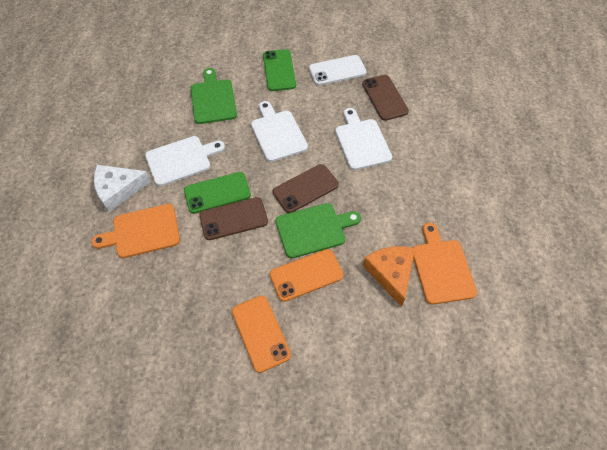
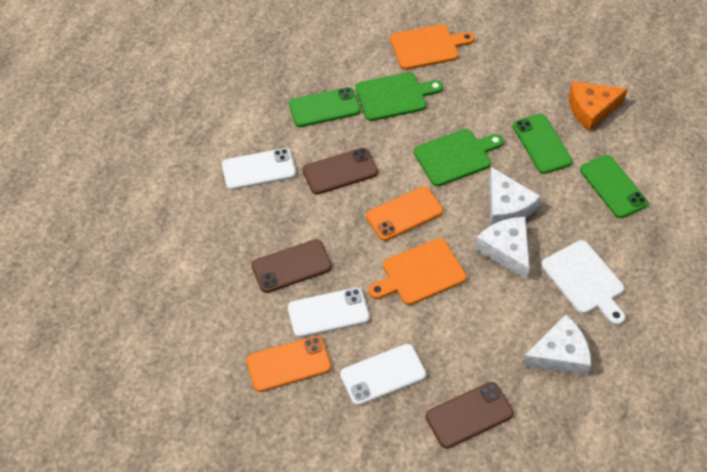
green phone: [184,172,251,214] [263,49,296,91] = 2 -> [289,87,361,127] [513,114,573,174] [580,155,648,218] = 3
white cheese: [94,165,151,212] = 1 -> [475,217,530,280] [489,167,541,226] [521,314,591,375] = 3
white cutting board: [145,136,225,186] [251,101,308,162] [335,108,392,170] = 3 -> [541,240,625,325] = 1
white phone: [309,55,367,85] = 1 -> [222,148,296,190] [288,288,370,338] [340,344,426,406] = 3

